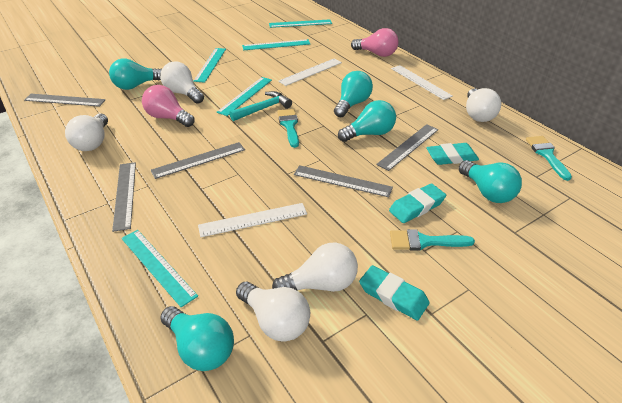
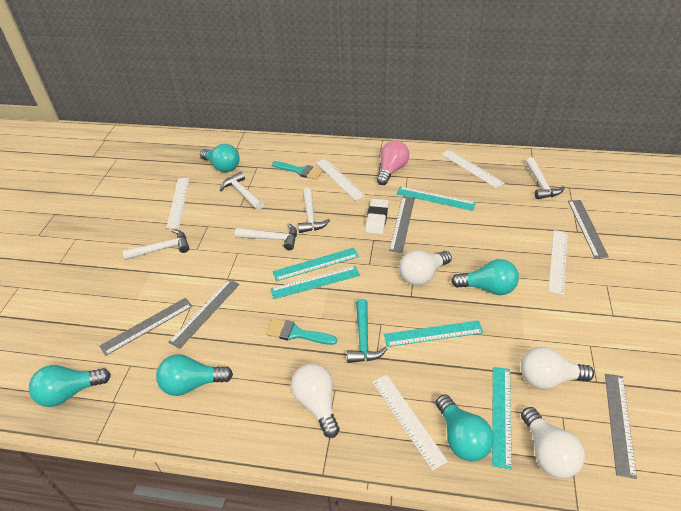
pink light bulb: [142,85,195,127] [351,28,399,57] = 2 -> [377,140,409,185] = 1
turquoise brush: [277,109,299,148] [390,229,475,251] [526,136,572,181] = 3 -> [266,319,337,345] [272,161,323,180] = 2
turquoise eraser: [359,265,430,321] [389,184,446,223] [426,143,479,165] = 3 -> none = 0
white eraser: none = 0 -> [365,199,389,234] = 1
white hammer: none = 0 -> [123,229,189,260] [220,172,263,210] [235,223,297,250] [298,188,330,233] [526,157,565,199] = 5
white light bulb: [65,113,108,151] [160,61,204,104] [236,282,310,342] [272,243,358,292] [466,88,501,122] = 5 -> [291,363,339,438] [399,250,452,286] [521,347,594,389] [521,407,585,478] = 4
white ruler: [198,203,307,237] [278,59,342,86] [391,65,453,100] = 3 -> [166,178,190,228] [316,158,365,201] [373,375,448,471] [441,149,505,189] [548,230,568,295] = 5

